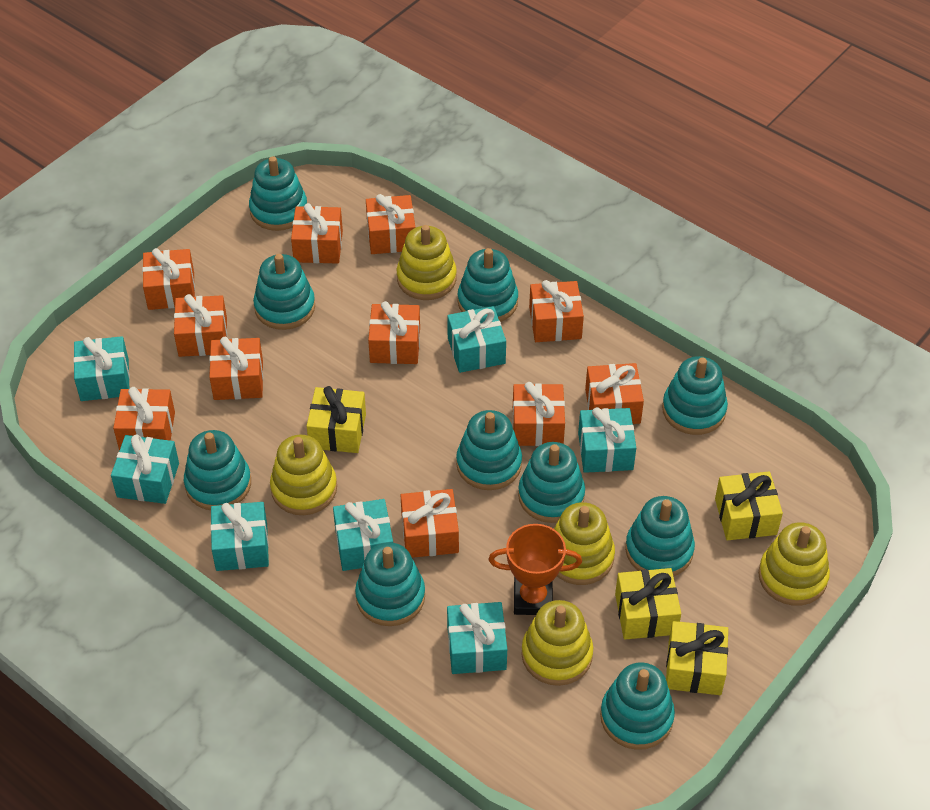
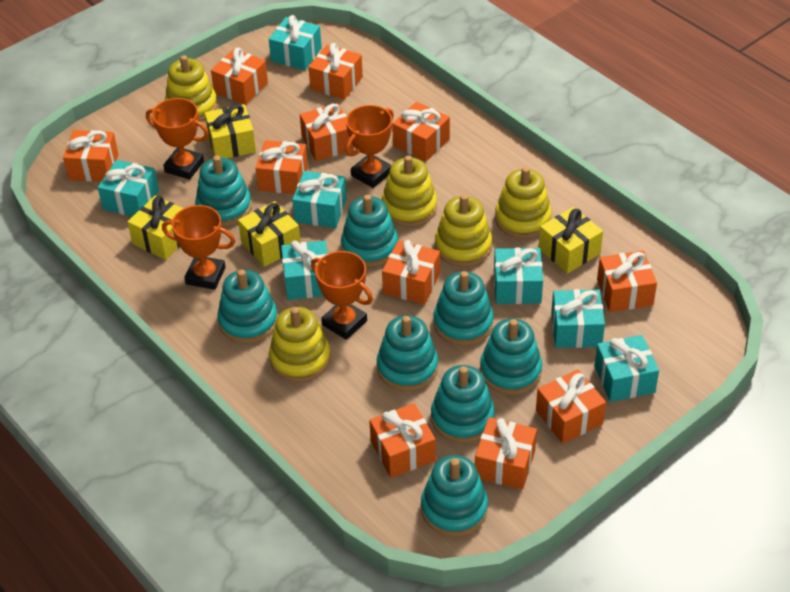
orange trophy: [489,524,582,615] = 1 -> [146,98,209,180] [162,205,235,290] [311,251,373,340] [345,105,394,188] = 4
turquoise stacking toy: [184,430,251,510] [249,156,307,231] [253,254,315,330] [355,542,425,626] [456,410,522,490] [458,248,518,322] [518,442,585,523] [600,662,675,750] [625,496,695,576] [662,356,728,435] = 10 -> [195,155,252,226] [217,270,278,344] [341,195,398,267] [377,315,438,391] [421,455,488,537] [431,365,495,443] [433,271,494,346] [480,319,542,395] = 8

